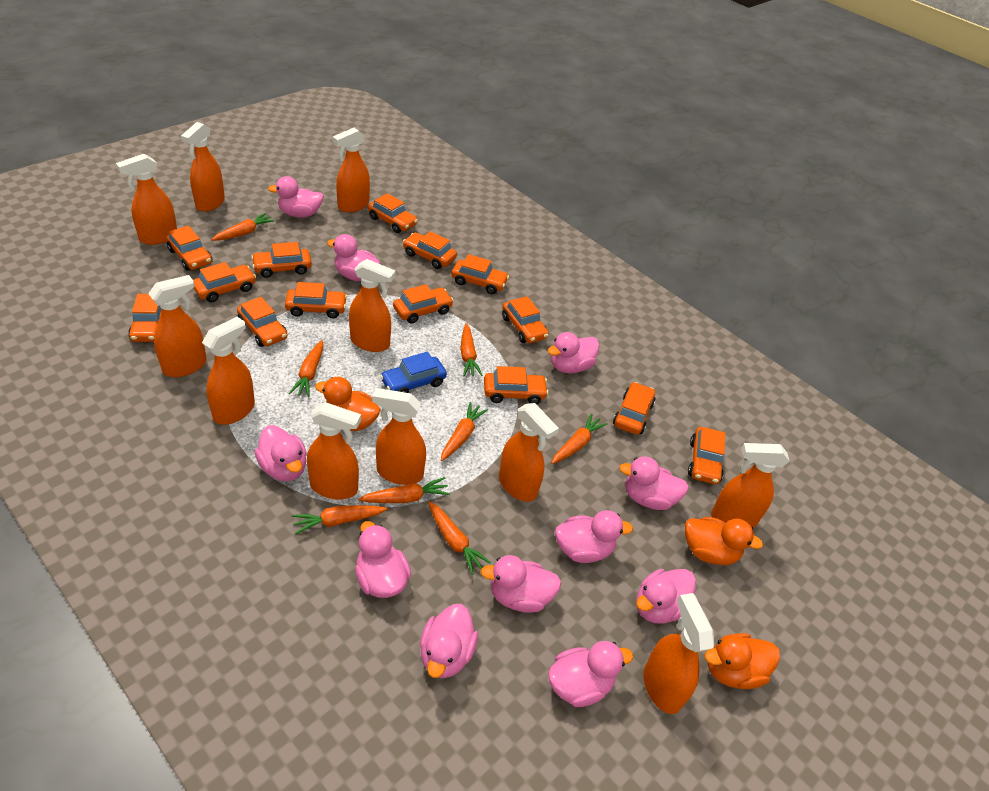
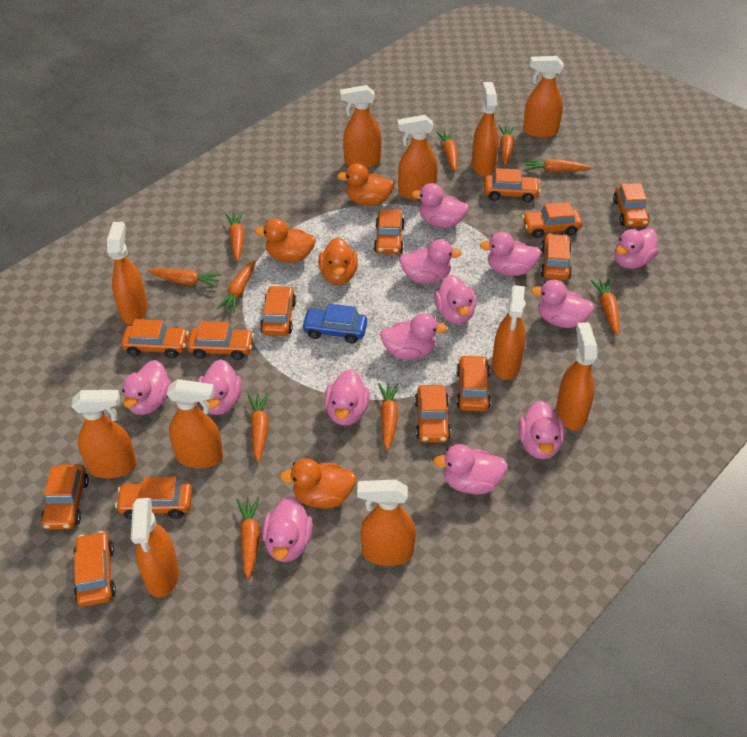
orange car: [128,294,162,342] [166,226,213,271] [194,262,256,302] [237,297,288,347] [251,242,312,278] [285,282,347,318] [368,193,418,233] [393,284,454,324] [403,231,457,269] [451,254,509,294] [484,366,548,404] [502,296,549,343] [613,382,655,435] [688,427,725,484] = 14 -> [41,464,89,530] [73,531,116,607] [115,476,193,519] [121,319,189,358] [187,321,254,360] [260,285,296,336] [374,209,405,254] [414,385,451,442] [456,355,491,411] [484,168,540,202] [522,202,582,238] [540,233,572,280] [613,183,650,227] = 13
orange carrot: [211,213,275,241] [289,340,323,397] [292,505,387,535] [358,477,450,503] [428,501,491,575] [441,402,488,461] [460,324,483,376] [551,413,608,464] = 8 -> [148,268,222,288] [216,260,255,313] [225,212,244,261] [236,497,260,580] [247,392,269,462] [378,383,399,451] [436,130,458,172] [498,125,515,166] [524,159,592,172] [591,279,619,336] = 10
orange duck: [315,377,381,431] [685,517,763,565] [705,633,780,689] = 3 -> [255,218,316,263] [279,458,356,509] [318,237,358,285] [337,163,395,206] = 4
pink duck: [255,425,307,481] [268,176,324,218] [327,234,381,281] [355,521,411,598] [420,604,478,678] [480,555,561,613] [547,332,600,373] [548,641,633,707] [555,510,633,563] [619,456,689,510] [636,569,696,624] = 11 -> [122,360,172,415] [198,359,242,415] [262,496,313,562] [324,369,370,426] [380,313,447,360] [399,239,462,284] [411,183,469,228] [433,444,508,494] [434,275,476,324] [480,232,541,276] [518,401,565,459] [531,280,595,328] [614,228,658,269] = 13

